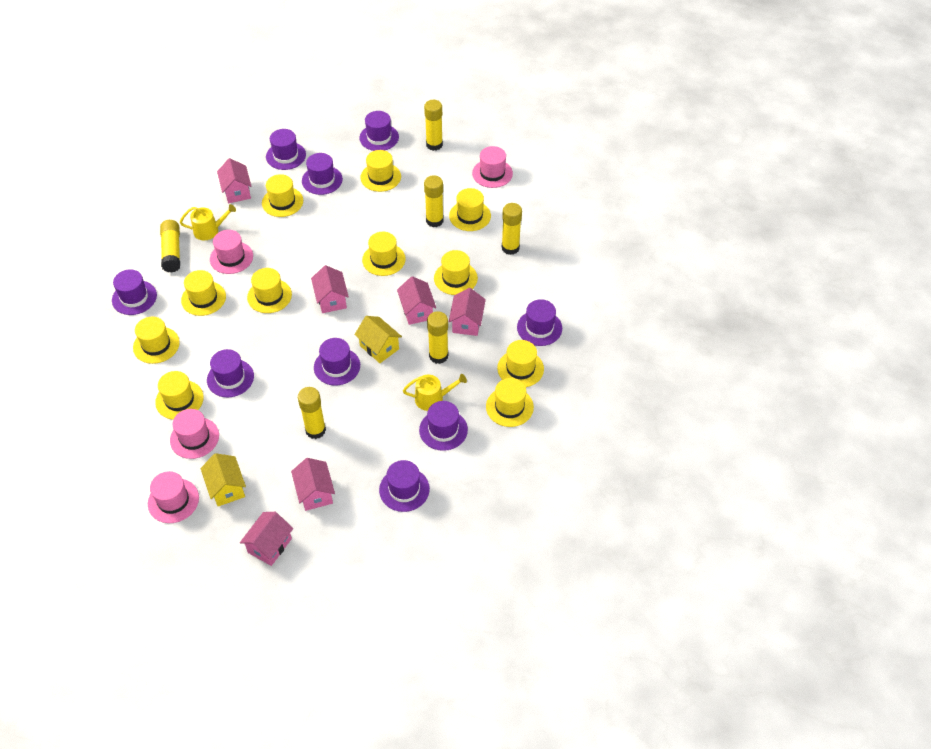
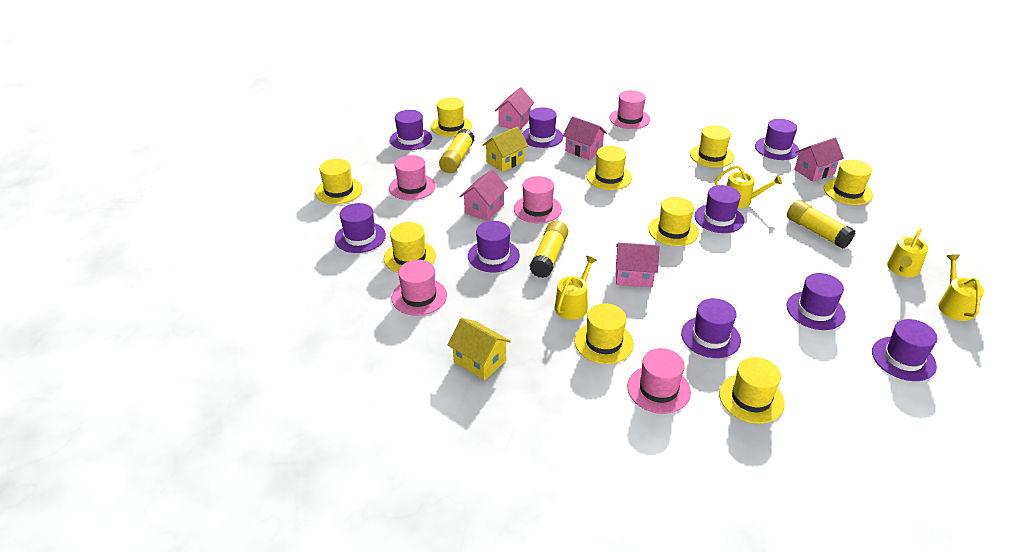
pink hat: [148,471,199,523] [170,409,219,459] [210,230,253,274] [472,146,513,188] = 4 -> [389,155,436,200] [392,260,447,316] [514,176,562,223] [609,90,650,129] [627,348,691,414] = 5
pink house: [217,158,252,203] [240,512,293,566] [291,458,335,511] [311,265,349,313] [397,276,436,325] [449,288,486,336] = 6 -> [460,169,508,221] [495,87,534,130] [563,116,607,160] [616,242,660,287] [794,138,844,182] = 5
yellow glue stick: [160,220,180,273] [298,387,326,439] [424,100,443,151] [424,175,444,227] [427,311,448,364] [502,203,522,255] = 6 -> [439,129,474,173] [530,221,568,278] [787,200,855,249] = 3
yellow hat: [133,317,180,364] [155,371,204,420] [181,270,226,316] [247,268,292,313] [262,174,303,217] [361,150,401,192] [362,232,406,276] [434,250,478,295] [449,188,491,231] [486,378,534,427] [497,340,544,387] = 11 -> [315,159,363,204] [384,222,436,273] [431,97,472,137] [574,303,634,364] [586,146,632,190] [648,197,699,246] [690,125,734,168] [719,357,785,424] [824,160,873,205] = 9
yellow watering can: [180,204,236,240] [403,374,467,411] = 2 -> [555,256,597,320] [715,165,782,208] [887,228,928,277] [938,254,984,321] = 4

